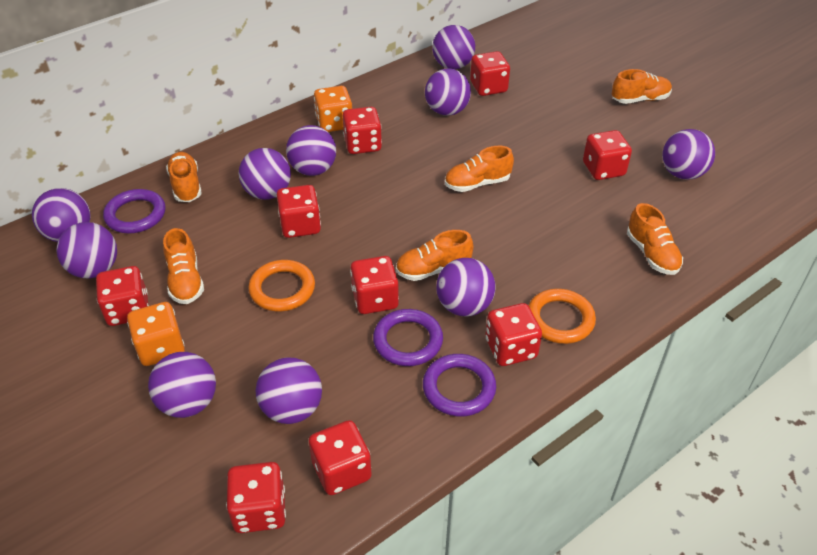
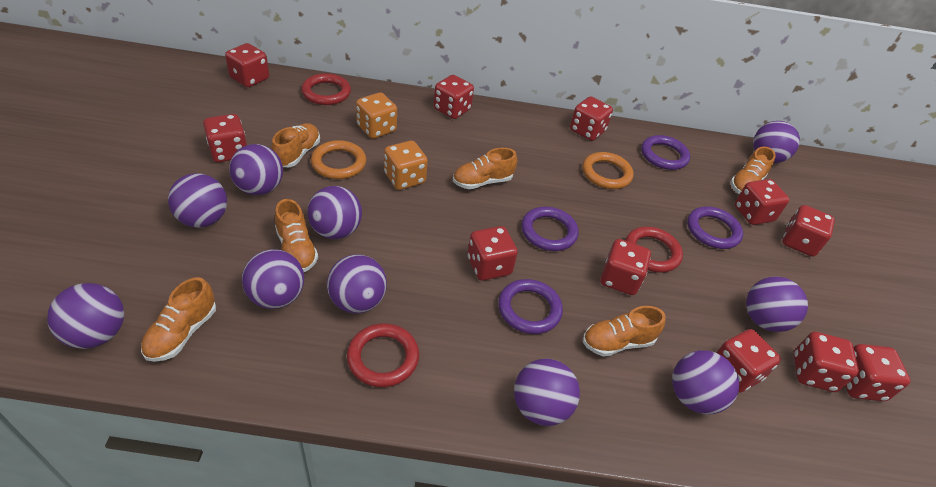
purple ring: [103,189,166,233] [373,309,443,366] [423,354,496,416] = 3 -> [498,279,563,334] [521,207,579,251] [641,135,690,170] [687,207,743,249] = 4
red dice: [96,266,149,326] [226,462,286,533] [277,185,321,238] [309,420,372,495] [343,107,382,154] [350,256,399,314] [470,51,510,96] [485,303,542,366] [583,130,632,180] = 9 -> [203,114,247,162] [225,43,269,87] [434,75,474,119] [467,226,518,281] [570,96,613,141] [600,239,651,295] [717,329,781,393] [735,179,790,225] [782,205,835,257] [793,332,859,392] [845,344,911,401] = 11
red ring: none = 0 -> [301,73,351,105] [347,323,419,387] [625,227,683,273] = 3

